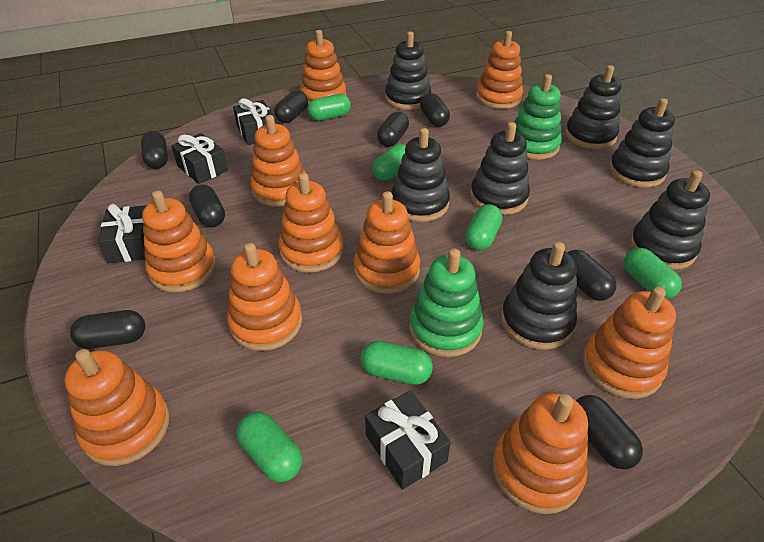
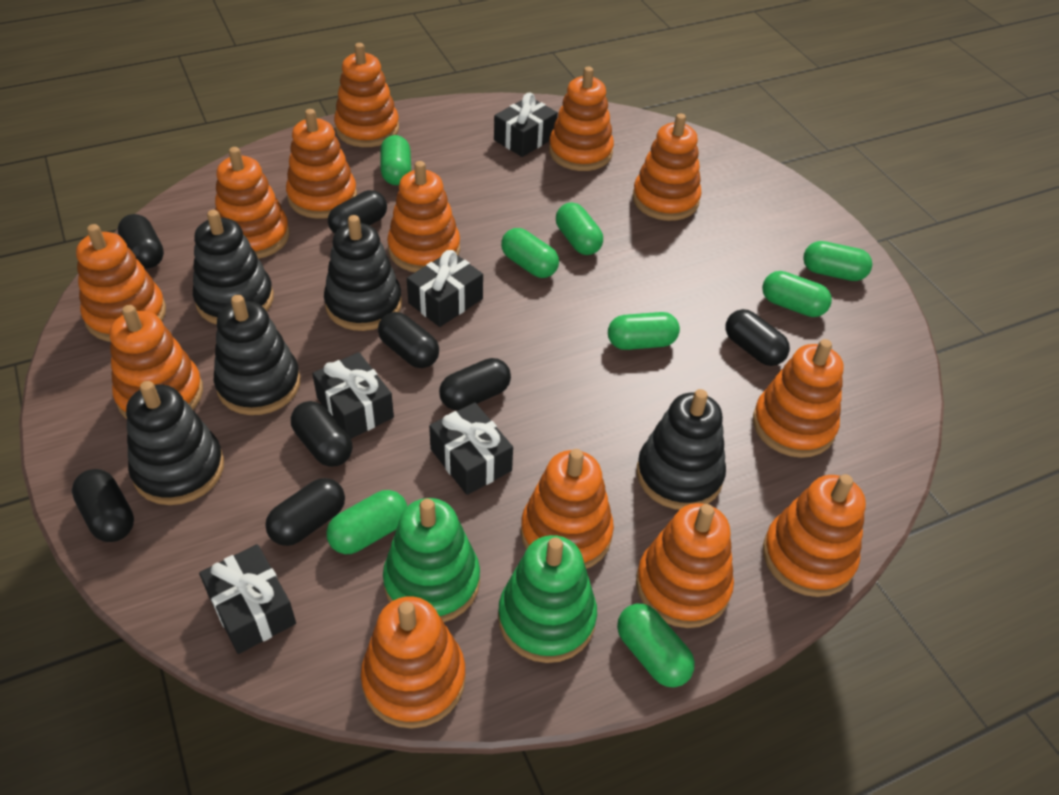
black gift: [97,204,146,263] [171,133,228,184] [233,98,276,145] [365,390,451,490] = 4 -> [199,544,296,654] [312,352,394,438] [407,250,483,327] [429,403,513,495] [494,92,558,157] = 5
black stacking toy: [385,31,431,110] [391,128,450,222] [470,122,530,215] [501,242,577,350] [565,65,621,149] [609,98,675,188] [630,170,710,270] = 7 -> [126,381,224,505] [193,210,274,325] [214,295,301,415] [324,215,402,331] [637,389,726,510] = 5
green capsule: [236,412,302,482] [307,94,351,121] [360,341,433,385] [372,144,406,181] [465,204,502,250] [624,248,682,299] = 6 -> [326,490,407,554] [380,135,411,185] [501,228,559,278] [556,202,603,255] [608,312,680,350] [617,604,695,687] [762,271,832,317] [803,241,872,281] = 8
orange stacking toy: [64,349,170,466] [142,190,216,292] [227,243,302,351] [250,115,306,207] [278,173,344,273] [300,30,346,105] [354,191,420,294] [476,31,523,109] [493,393,588,514] [583,287,676,399] = 10 -> [76,224,166,342] [110,305,203,419] [215,147,289,259] [286,109,357,219] [334,43,399,147] [361,596,466,729] [387,161,460,272] [521,449,614,569] [549,67,614,171] [633,114,702,221] [636,503,734,628] [753,339,843,458] [763,474,866,597] = 13

